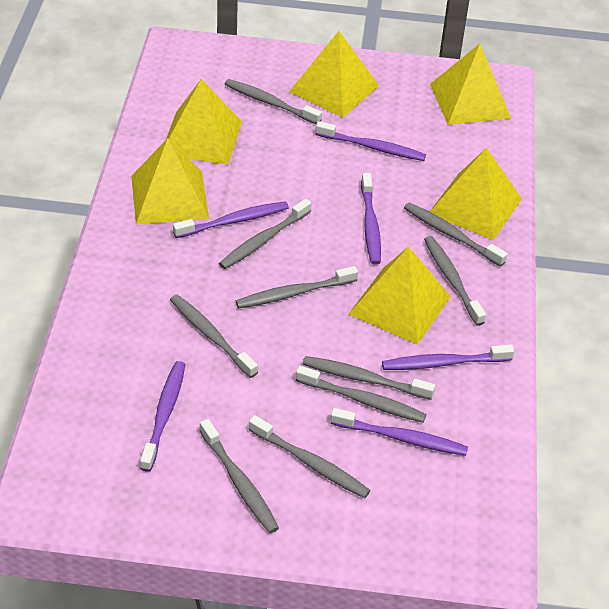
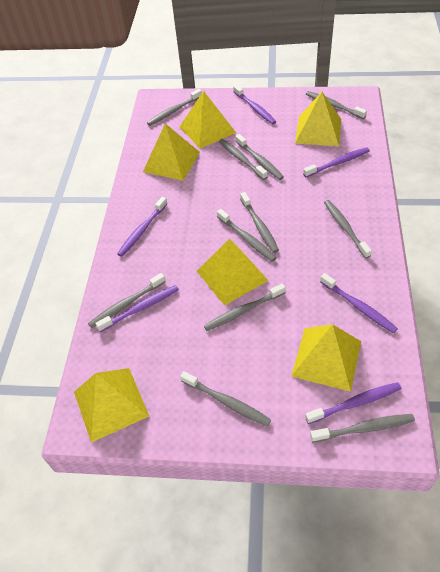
grey toothbrush: [170,295,258,378] [199,419,279,533] [219,199,312,269] [225,79,322,124] [236,266,358,308] [248,415,371,498] [296,365,427,423] [303,356,435,400] [404,203,508,266] [424,236,486,326] = 10 -> [88,273,166,328] [147,89,202,126] [180,371,271,427] [204,284,286,331] [217,209,276,261] [219,139,268,180] [236,134,284,180] [240,192,279,253] [306,91,367,119] [310,414,415,442] [324,200,372,259] = 11

